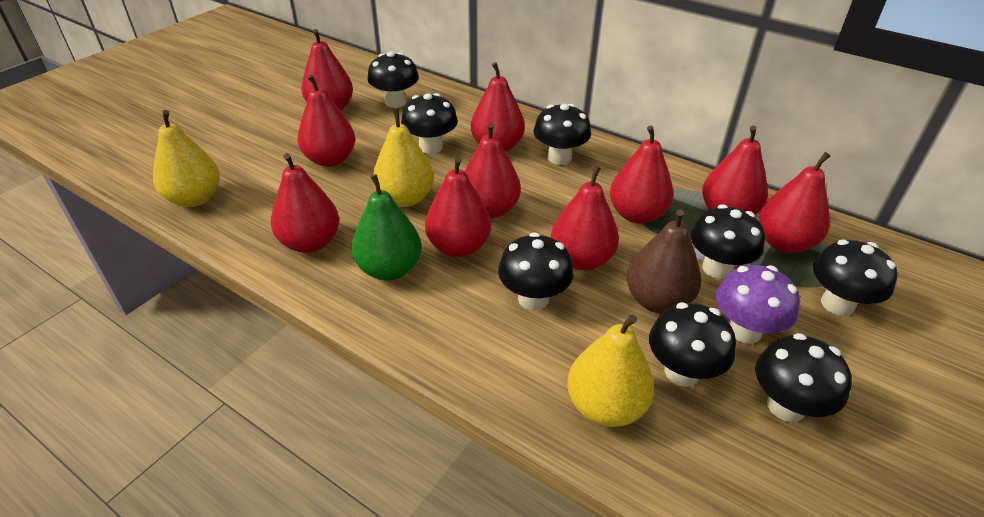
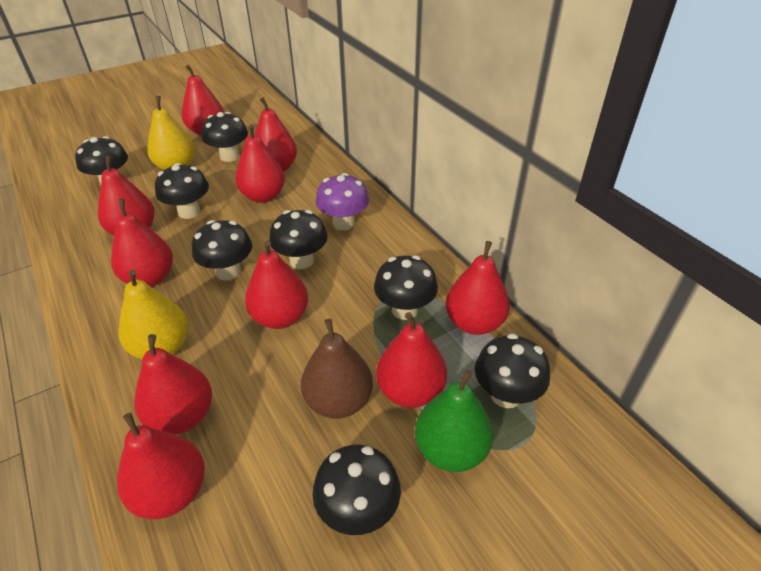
yellow pear: [153,110,220,207] [373,108,434,207] [567,315,654,427] = 3 -> [118,270,189,359] [147,96,195,170] = 2

